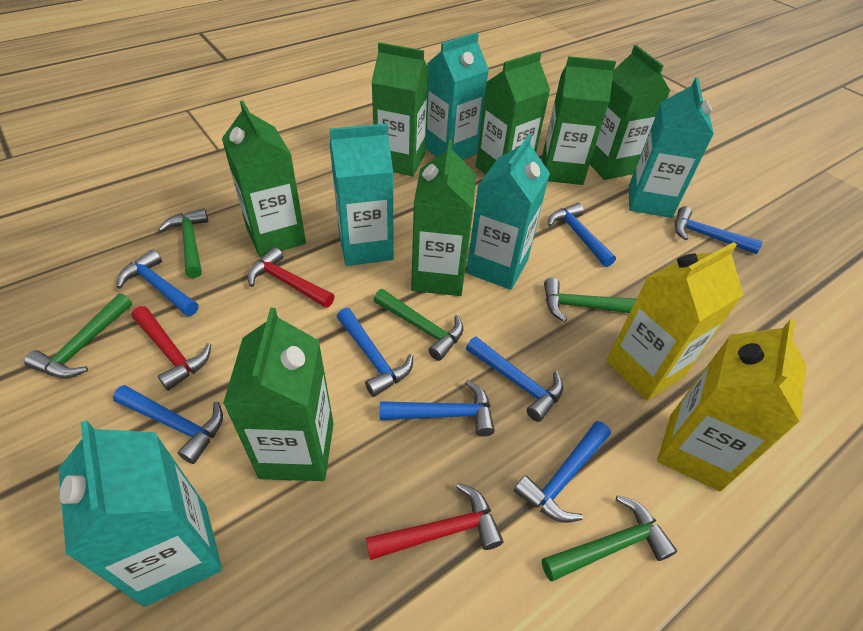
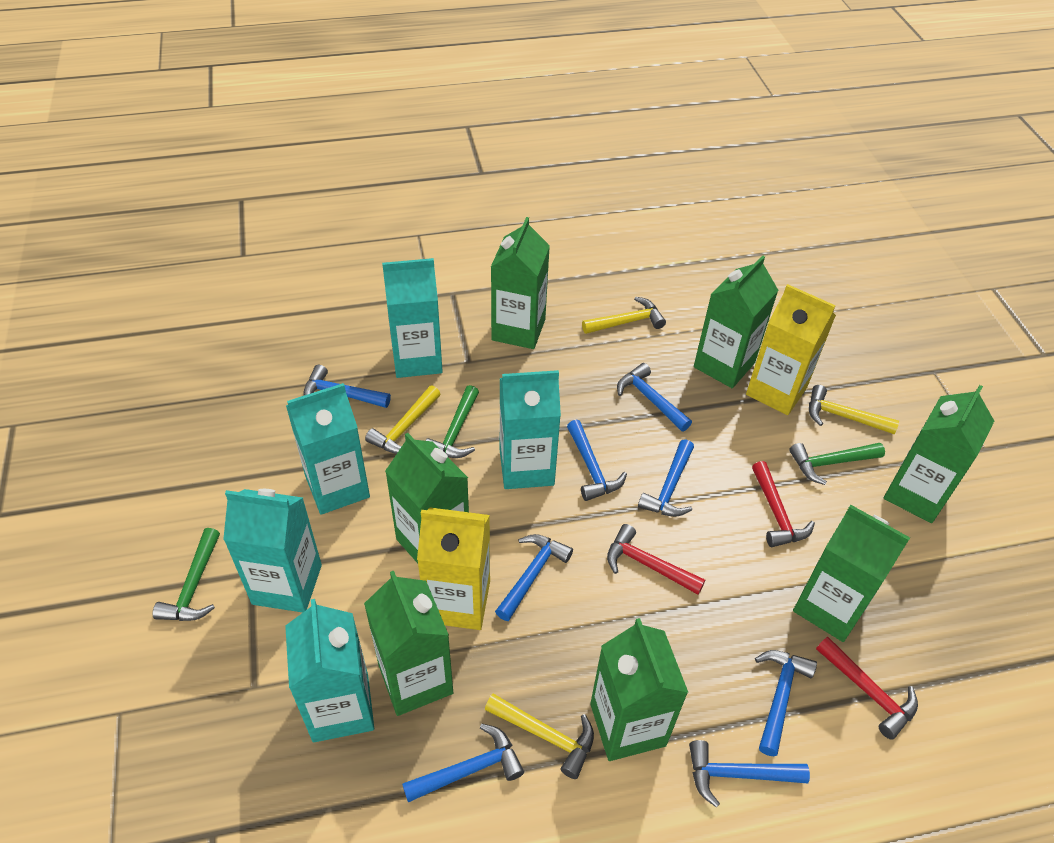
green hammer: [24,293,132,378] [158,208,208,278] [374,289,463,361] [542,495,677,581] [544,278,637,322] = 5 -> [152,528,220,621] [425,385,479,458] [789,443,885,485] = 3
yellow hammer: none = 0 -> [365,385,440,454] [485,694,594,779] [582,297,666,334] [809,385,899,434] = 4

